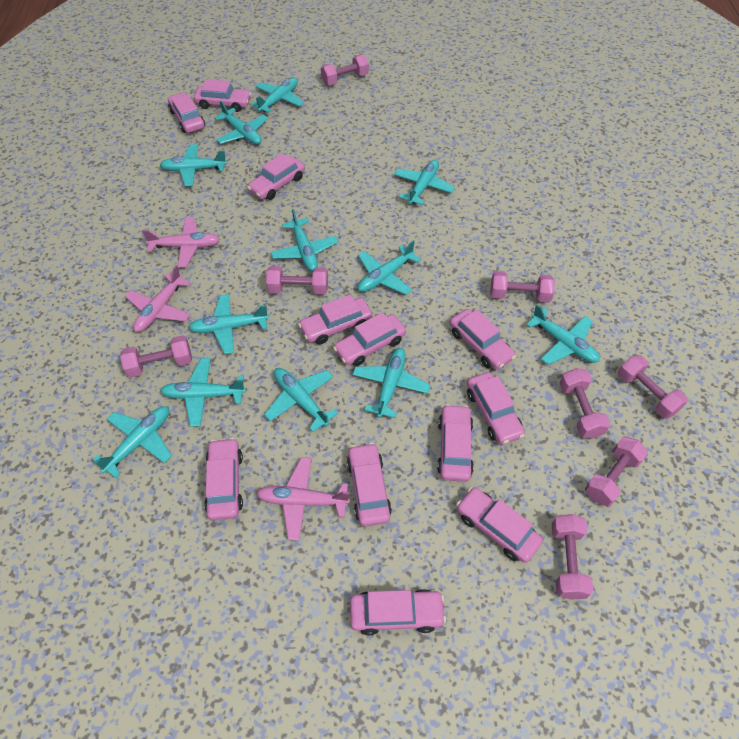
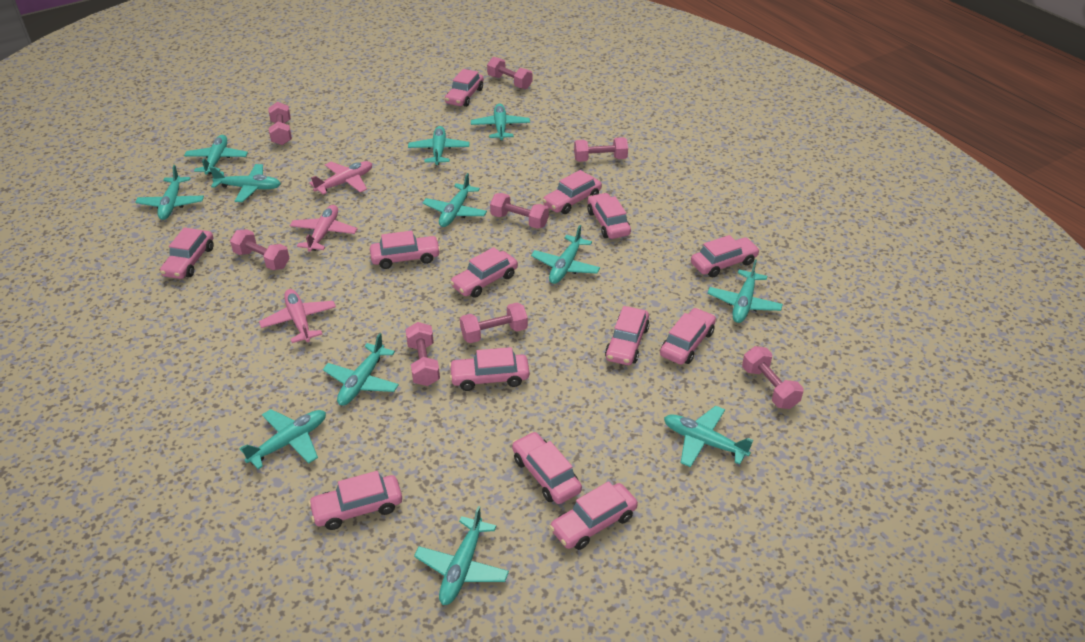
pink car: [168,92,205,133] [194,79,251,112] [204,438,243,520] [247,153,305,200] [298,295,372,344] [333,312,406,366] [347,443,392,526] [350,589,446,635] [437,404,474,482] [450,309,516,370] [456,487,543,563] [467,372,525,445] = 12 -> [160,228,214,279] [308,471,402,530] [370,231,441,269] [445,69,484,107] [449,347,529,391] [450,247,518,298] [512,432,582,504] [542,170,602,214] [549,481,638,550] [587,193,631,239] [605,306,650,365] [660,308,716,365] [691,235,760,277] = 13

